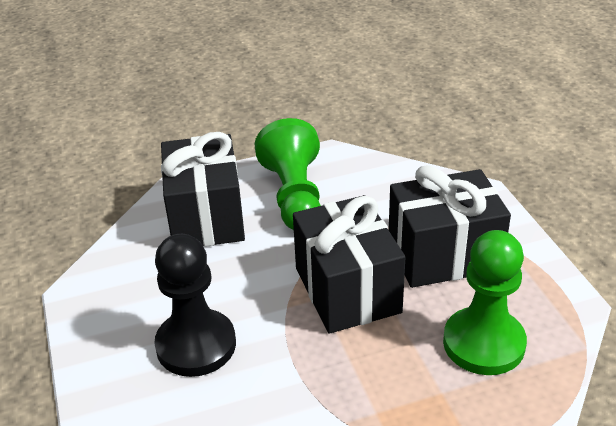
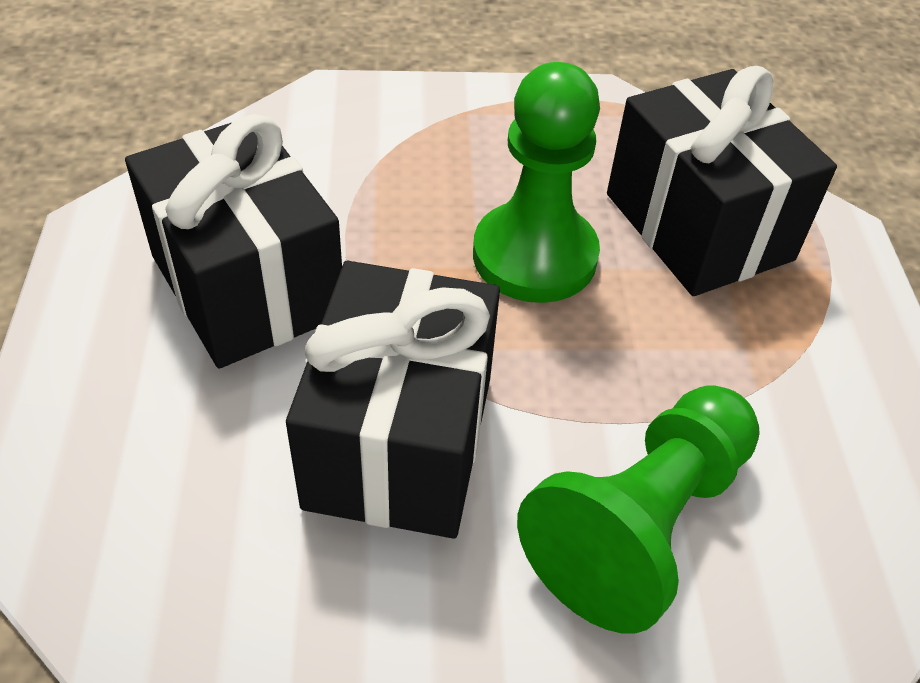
black pawn: [154,234,236,377] = 1 -> none = 0

